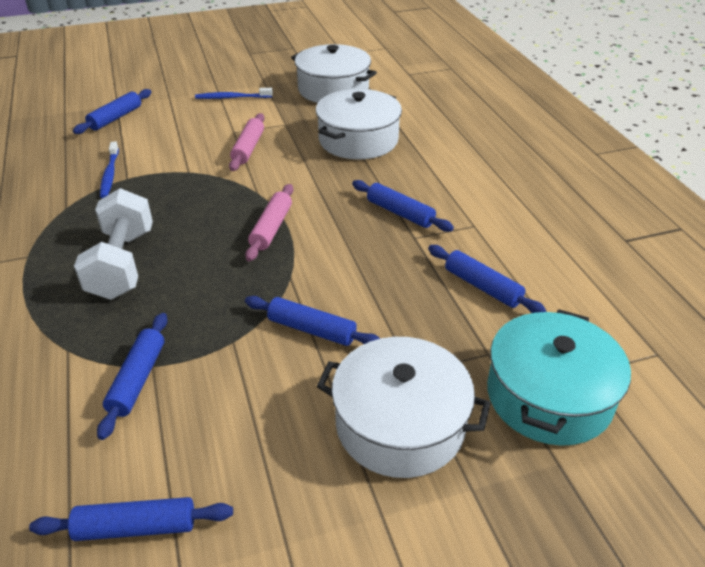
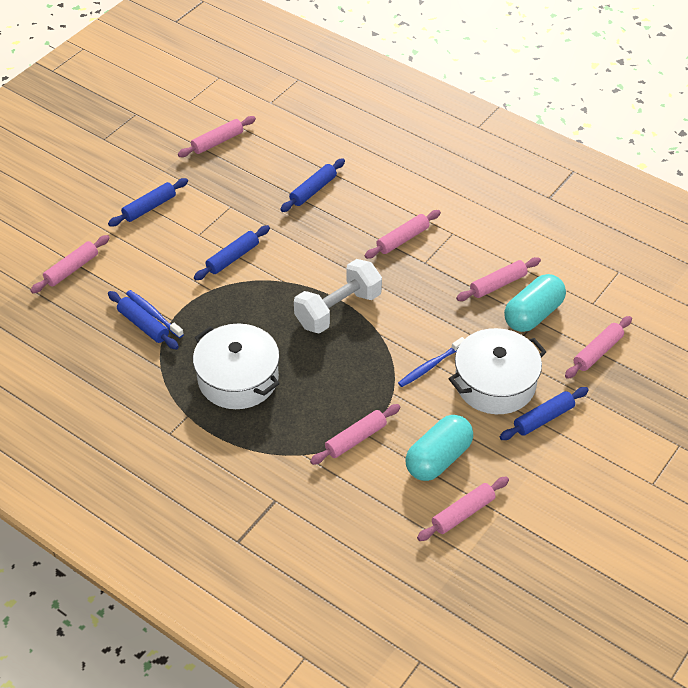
blue rolling pin: [29,497,233,541] [73,89,151,134] [97,313,168,440] [245,296,380,346] [352,180,454,232] [428,245,546,313] = 6 -> [108,178,188,227] [108,291,179,349] [194,225,270,280] [280,158,345,212] [500,387,589,440] = 5
pink rolling pin: [229,113,264,171] [245,184,293,261] = 2 -> [30,235,110,293] [178,116,256,157] [310,404,400,465] [365,210,441,259] [417,477,509,541] [456,257,541,301] [565,316,632,379] = 7
turquoise capsule: none = 0 -> [405,415,473,481] [504,274,566,332] = 2
turquoise pot: [487,309,631,446] = 1 -> none = 0
white pot: [291,44,377,103] [316,89,402,159] [317,337,491,478] = 3 -> [193,323,280,409] [449,328,546,414] = 2

